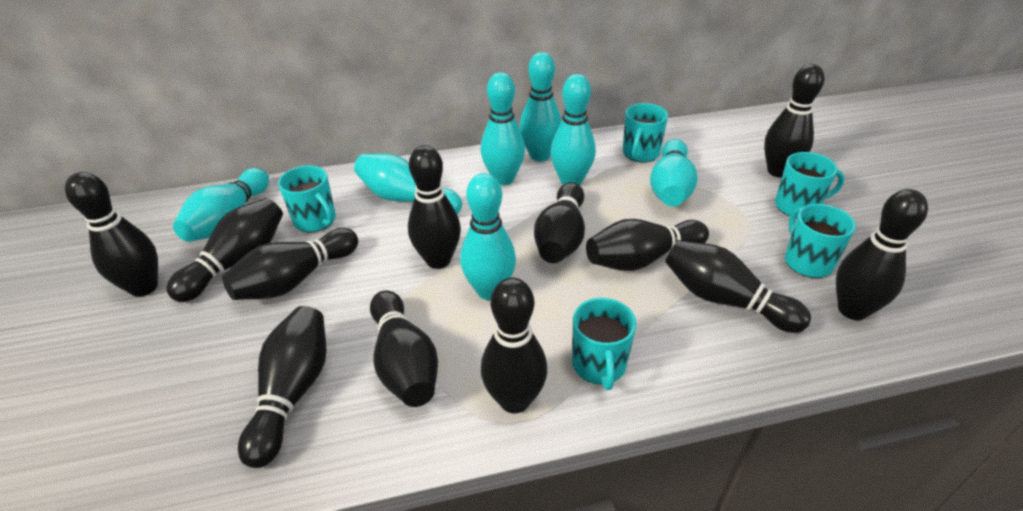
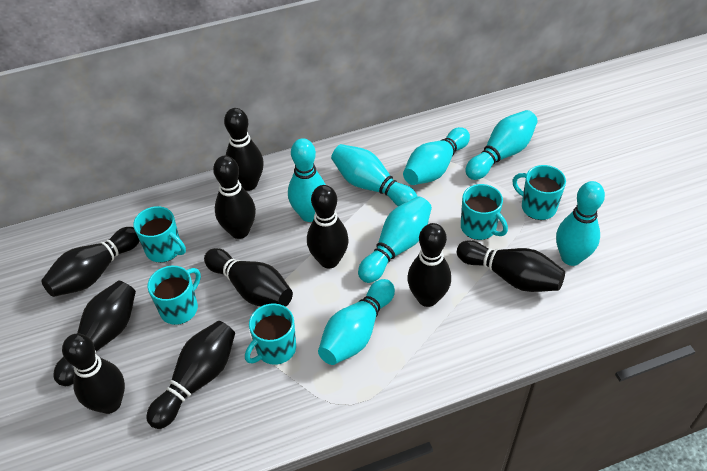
black bowling pin: [65,172,158,297] [166,198,283,302] [222,228,358,300] [238,306,327,468] [370,290,438,407] [408,145,461,269] [481,278,547,413] [534,182,585,263] [586,219,709,271] [665,240,811,333] [764,64,824,178] [836,189,928,320] = 12 -> [41,227,139,297] [54,281,136,386] [62,334,125,414] [146,321,235,429] [204,248,293,307] [213,156,256,239] [224,108,264,191] [307,185,349,268] [407,223,451,307] [457,240,565,292] = 10

